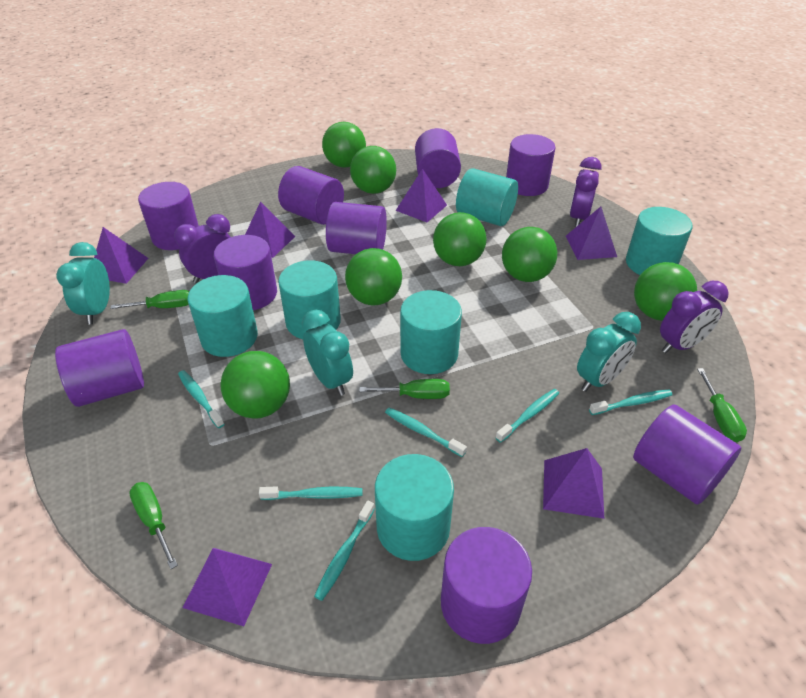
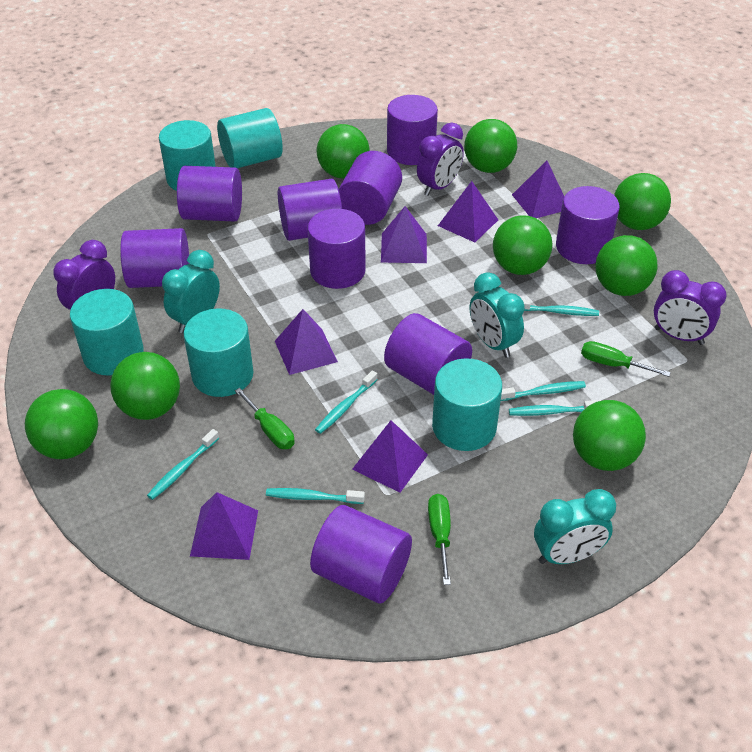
green ball: [220,351,290,419] [322,122,366,168] [345,248,402,305] [350,146,396,194] [433,212,487,266] [502,227,557,282] [634,262,697,321] = 7 -> [25,389,98,459] [110,352,180,420] [317,124,370,178] [464,119,517,173] [493,215,552,275] [573,400,646,471] [595,235,658,296] [614,173,671,230] = 8
green screwdriver: [110,290,189,309] [129,482,178,569] [359,379,450,399] [697,368,747,442] = 4 -> [235,388,294,449] [428,494,451,585] [581,341,671,377] = 3
turquoise cylinder: [187,275,258,357] [278,260,341,339] [375,454,454,561] [400,290,462,374] [456,168,518,226] [626,207,693,275] = 6 -> [70,289,144,376] [159,120,216,191] [184,308,253,397] [217,108,283,168] [432,358,502,451] = 5

